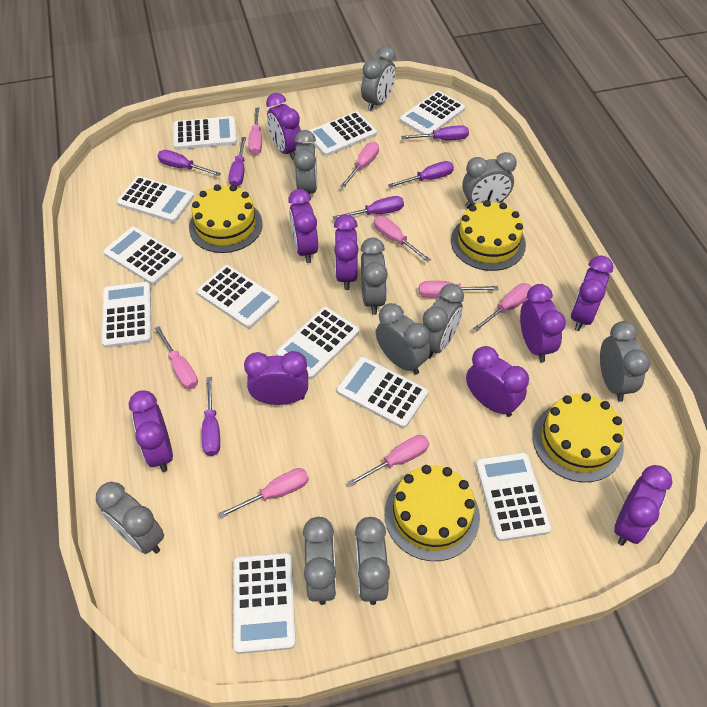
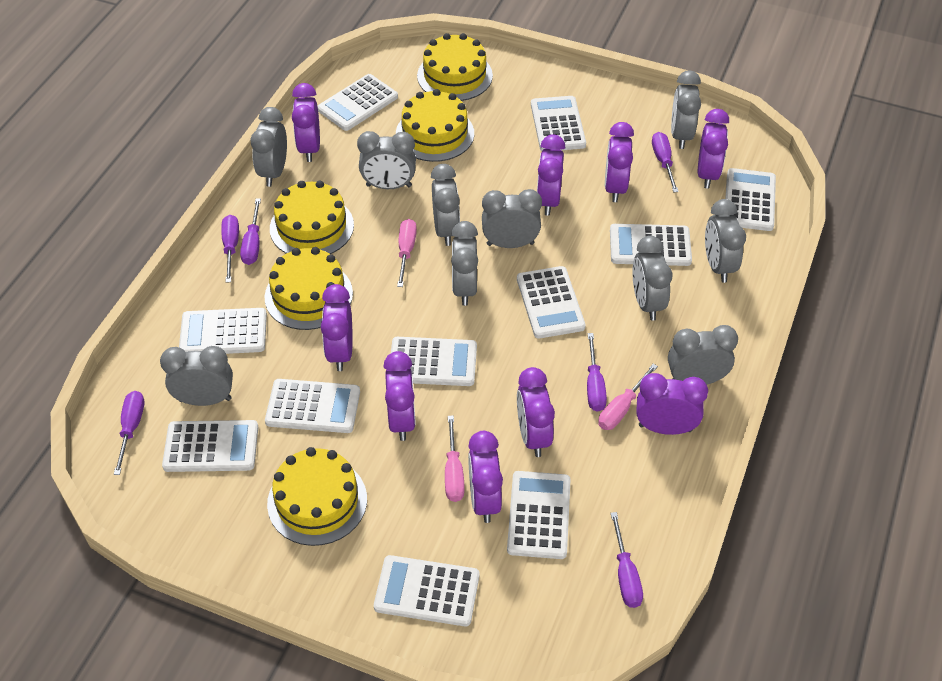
pink screwdriver: [155,326,198,389] [219,468,309,518] [248,108,262,155] [340,142,379,188] [348,435,429,487] [374,216,431,262] [419,281,499,298] [473,283,531,331] = 8 -> [397,219,417,287] [445,415,465,502] [598,364,658,430] = 3
yellow cake: [189,184,263,253] [384,465,480,561] [451,200,526,271] [533,393,624,482] = 4 -> [265,247,353,330] [267,447,367,546] [270,181,354,254] [396,89,474,162] [417,33,493,101] = 5

